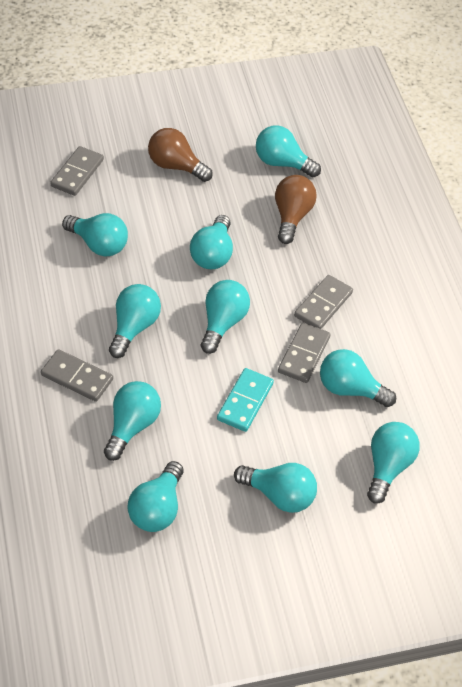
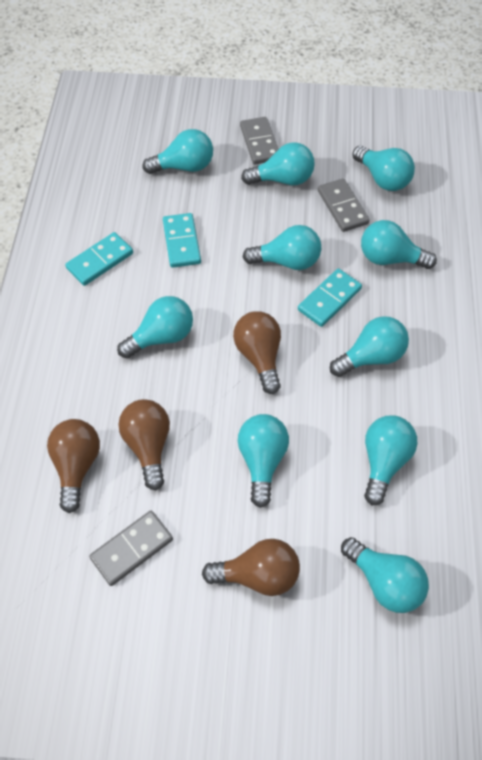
brown light bulb: [148,128,213,182] [275,175,317,244] = 2 -> [47,419,100,513] [119,399,170,490] [202,539,300,596] [233,311,281,394] = 4
grey domino: [41,349,113,402] [50,146,104,196] [278,323,331,383] [294,275,353,329] = 4 -> [89,511,173,586] [240,117,279,165] [318,178,370,232] = 3
turquoise domino: [217,368,274,432] = 1 -> [65,232,133,286] [163,213,201,268] [298,268,362,327] = 3

